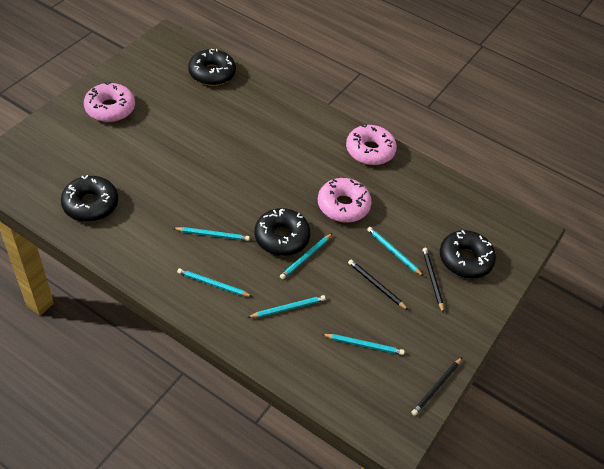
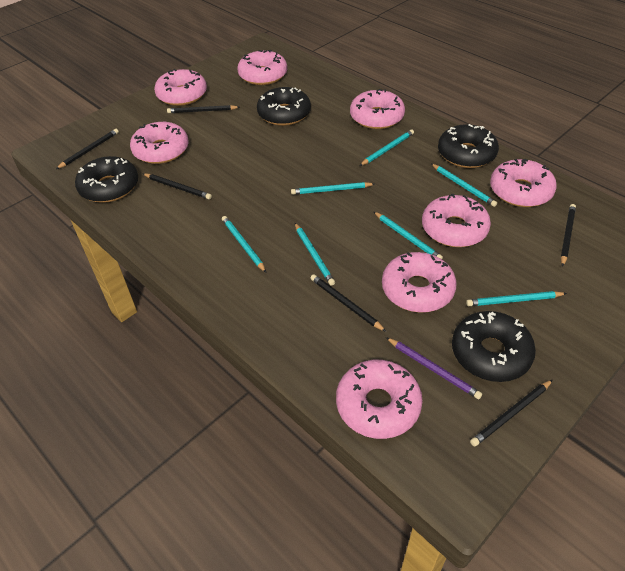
black pencil: [348,259,408,310] [411,357,462,416] [422,248,444,313] = 3 -> [56,129,119,169] [143,173,212,199] [167,105,240,113] [310,274,386,332] [470,380,553,447] [561,204,576,267] = 6
pink donut: [84,82,135,122] [318,178,372,223] [346,124,397,165] = 3 -> [130,122,189,164] [154,69,207,106] [237,50,287,85] [336,360,423,439] [350,89,405,129] [382,252,457,313] [422,194,491,247] [490,159,557,207] = 8
purple pencil: none = 0 -> [386,337,482,399] = 1
turquoise pencil: [173,227,250,241] [177,268,253,297] [247,295,326,318] [280,233,332,279] [322,334,405,355] [367,227,424,277] = 6 -> [222,216,266,272] [291,182,374,195] [295,223,335,286] [359,130,414,166] [374,212,443,259] [431,164,497,207] [466,291,567,306] = 7

